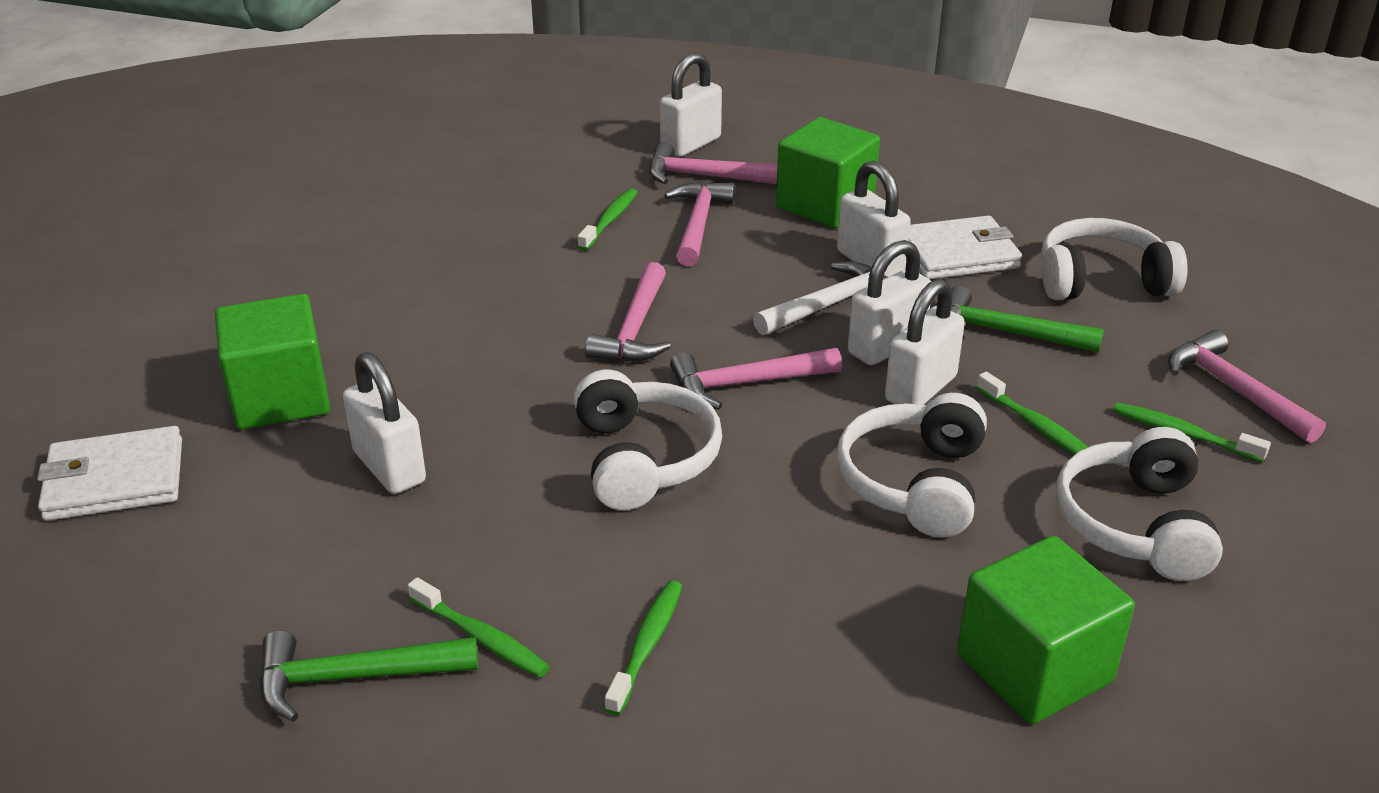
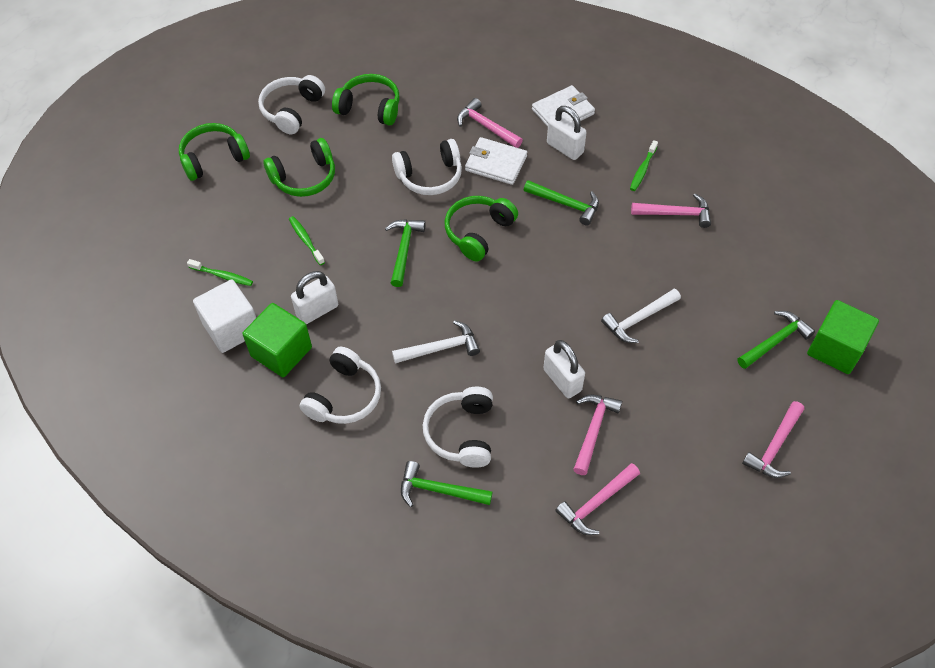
green cube: [215,294,330,430] [776,117,880,228] [957,536,1135,724] = 3 -> [242,303,312,377] [807,300,879,374] = 2
green hammer: [259,630,478,722] [951,286,1104,353] = 2 -> [385,219,426,287] [401,461,492,507] [524,180,599,225] [737,311,815,369] = 4
green headphones: none = 0 -> [179,123,250,181] [263,138,335,197] [332,74,400,126] [445,196,518,261] = 4
green toothbrush: [408,577,550,677] [578,188,637,251] [604,580,682,715] [976,371,1088,455] [1113,402,1271,462] = 5 -> [187,259,253,286] [289,216,325,265] [630,140,658,191] = 3
white cube: none = 0 -> [193,279,256,353] = 1
white hammer: [753,261,887,335] = 1 -> [392,320,480,363] [601,289,681,343] = 2
white padlock: [343,352,426,494] [660,52,722,157] [837,161,911,277] [848,240,931,365] [885,279,965,405] = 5 -> [291,271,338,324] [543,340,585,398] [547,106,587,160] = 3

